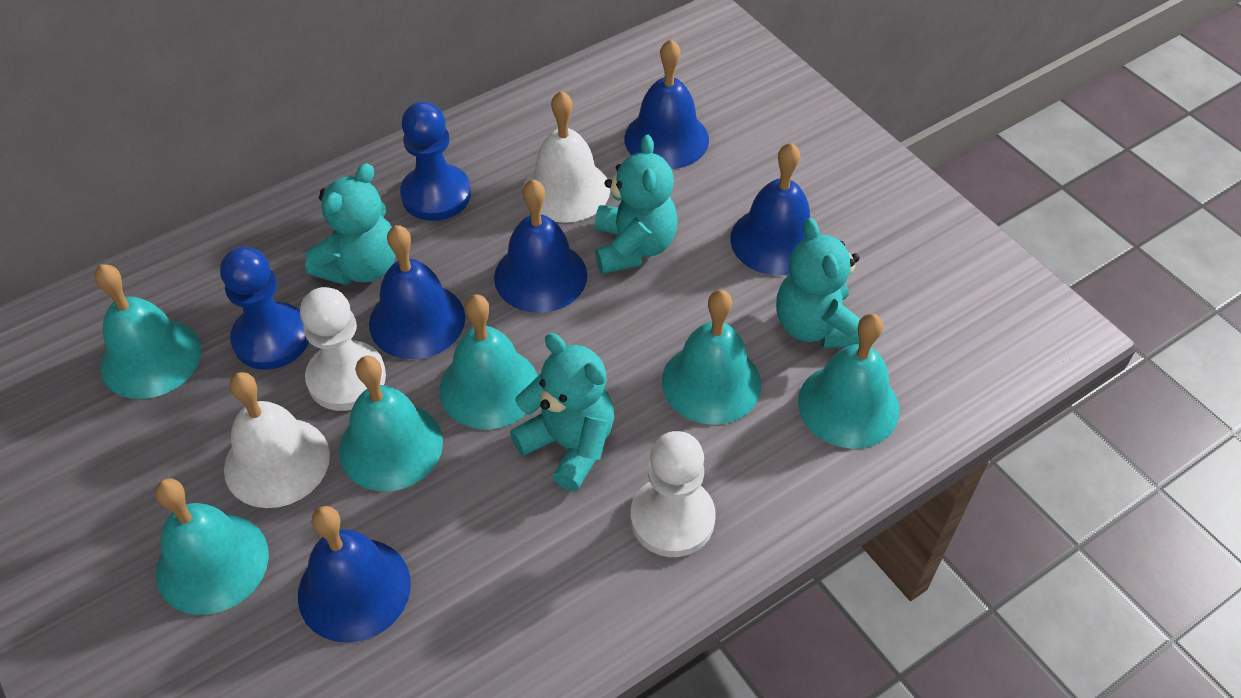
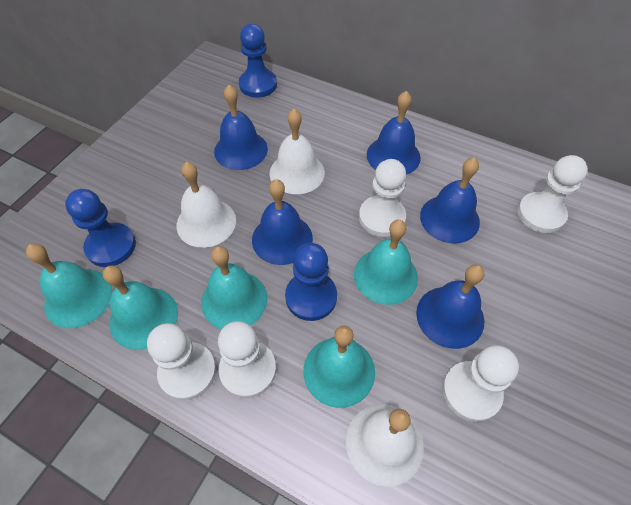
blue pawn: [220,247,309,370] [400,102,471,221] = 2 -> [65,189,136,267] [239,24,277,98] [285,243,337,321] = 3
turquoise bell: [95,264,201,399] [155,478,269,615] [339,356,443,491] [439,294,538,429] [662,290,761,425] [798,313,900,449] = 6 -> [26,244,112,328] [103,265,178,350] [201,246,267,329] [303,325,375,408] [354,220,418,305] = 5
turquoise teddy bear: [305,163,396,285] [510,333,614,491] [595,135,678,274] [776,218,860,348] = 4 -> none = 0
white bell: [224,372,330,508] [522,91,610,223] = 2 -> [177,162,236,248] [270,109,325,194] [346,404,424,487] = 3
white pawn: [300,287,386,411] [631,431,716,557] = 2 -> [147,323,216,400] [218,321,276,398] [359,159,406,237] [442,345,519,422] [517,155,588,233] = 5

